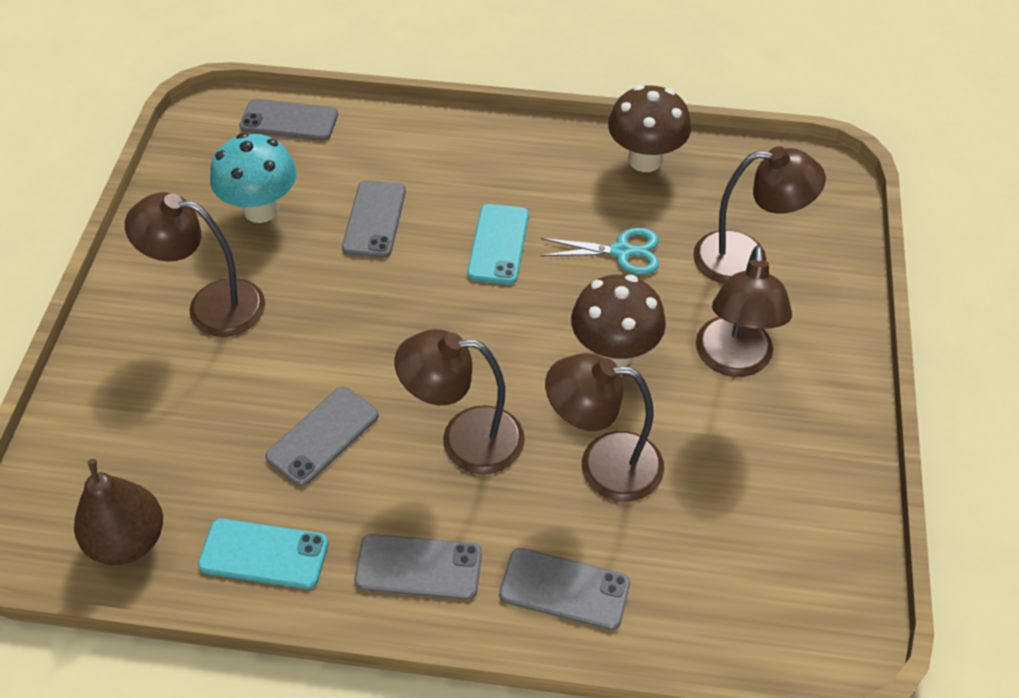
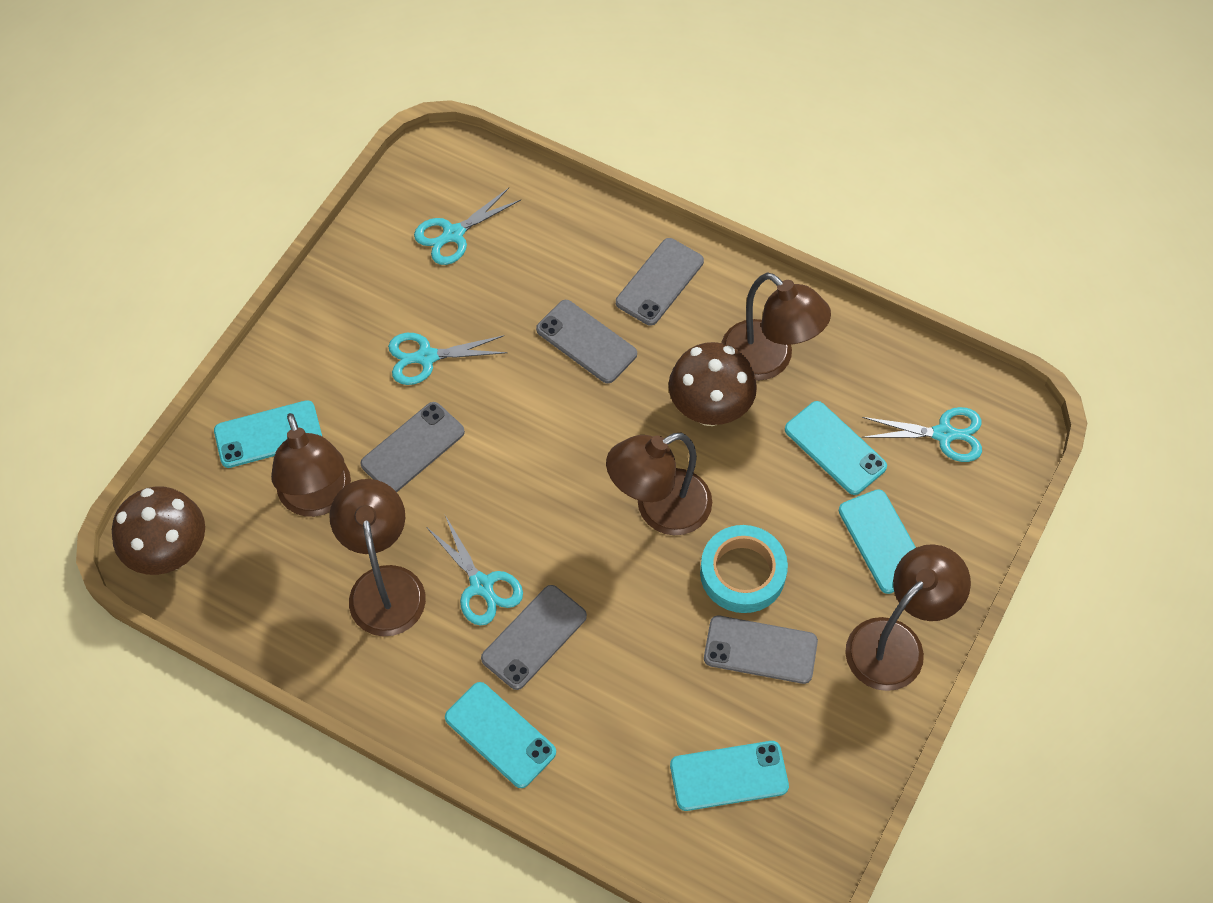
brown pear: [74,459,163,565] = 1 -> none = 0
turquoise mushroom: [210,133,297,223] = 1 -> none = 0
turquoise phone: [198,519,328,589] [467,204,529,285] = 2 -> [214,400,322,468] [445,682,556,788] [670,741,789,811] [785,401,887,495] [839,489,916,594] = 5
turquoise scissors: [540,228,659,274] = 1 -> [388,333,508,385] [414,188,521,265] [426,515,523,626] [862,407,982,462] = 4
turquoise tape: none = 0 -> [700,525,788,613] = 1

